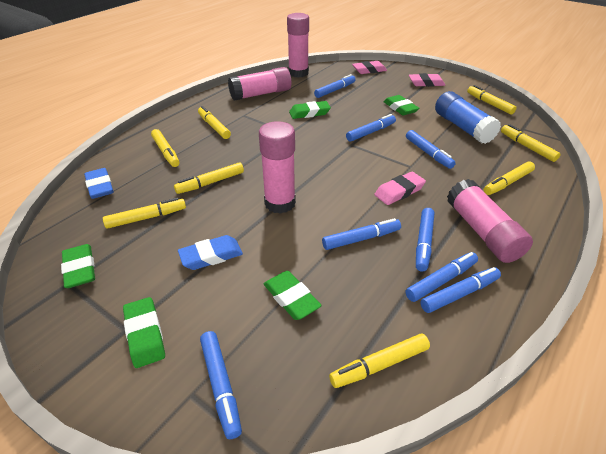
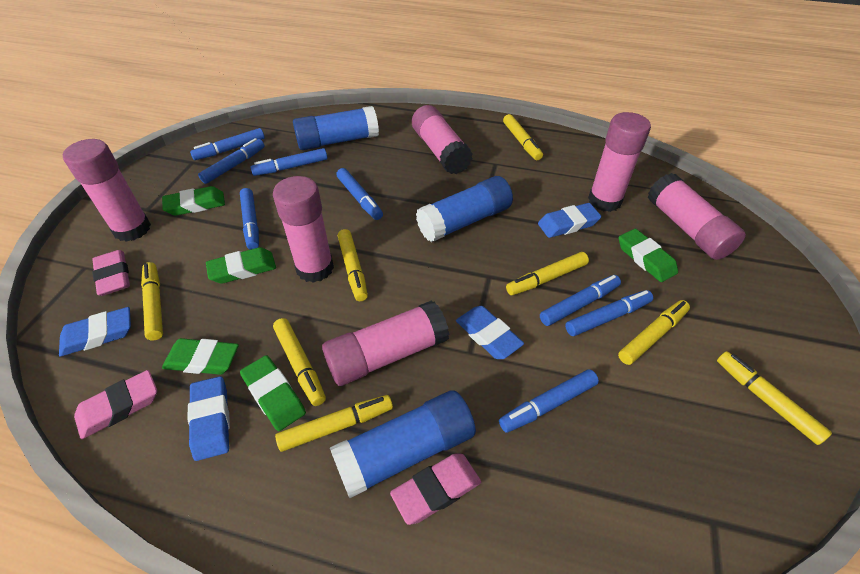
blue eraser: [84,168,114,199] [178,235,243,270] = 2 -> [59,307,131,356] [188,376,230,461] [456,306,524,359] [538,203,601,238] = 4
blue glue stick: [435,91,501,144] = 1 -> [293,106,379,150] [330,390,476,498] [416,176,513,242] = 3
pink glue stick: [228,67,292,101] [259,121,296,214] [287,13,309,78] [447,179,533,263] = 4 -> [63,139,151,242] [273,176,334,283] [322,300,450,386] [412,105,473,174] [588,112,651,212] [648,173,746,260] = 6

